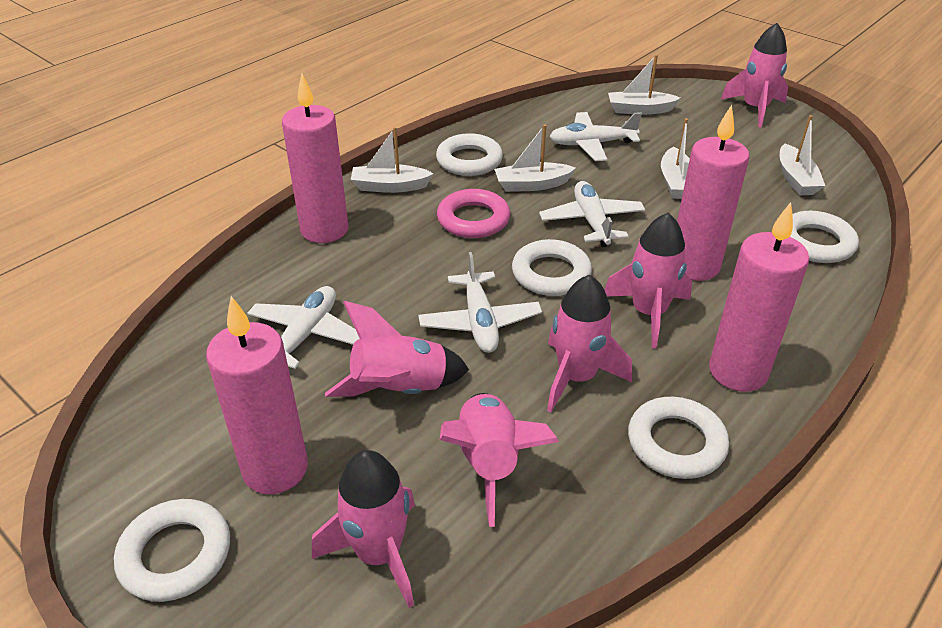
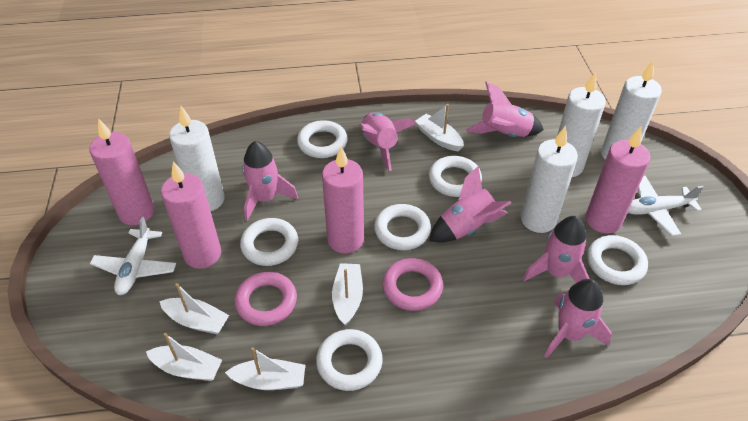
pink ring: [437,189,510,238] = 1 -> [235,272,297,326] [382,258,443,311] = 2
white candle: none = 0 -> [169,106,225,211] [521,126,578,233] [557,71,606,177] [601,60,662,160] = 4
white plane: [247,286,360,369] [418,252,542,353] [539,181,645,247] [549,112,642,161] = 4 -> [90,217,176,295] [628,176,704,236] = 2
white ring: [114,499,230,602] [436,133,503,176] [512,239,592,296] [628,397,729,479] [790,211,859,263] = 5 -> [240,218,298,266] [297,120,348,158] [316,329,383,391] [374,204,431,250] [429,156,482,197] [587,235,648,285] = 6

